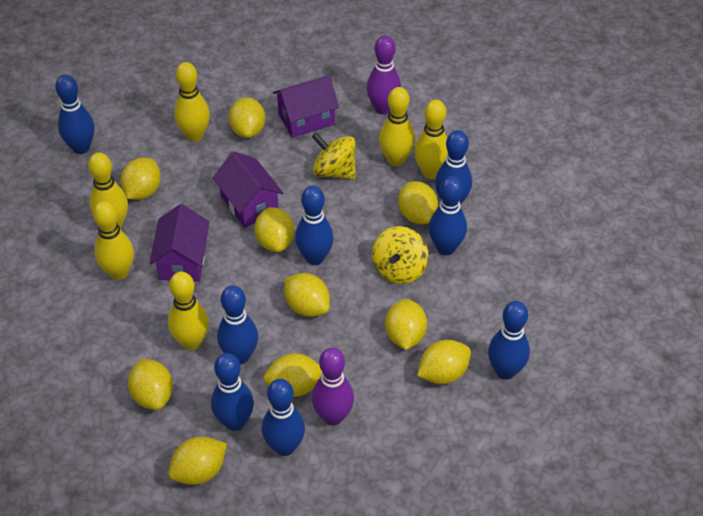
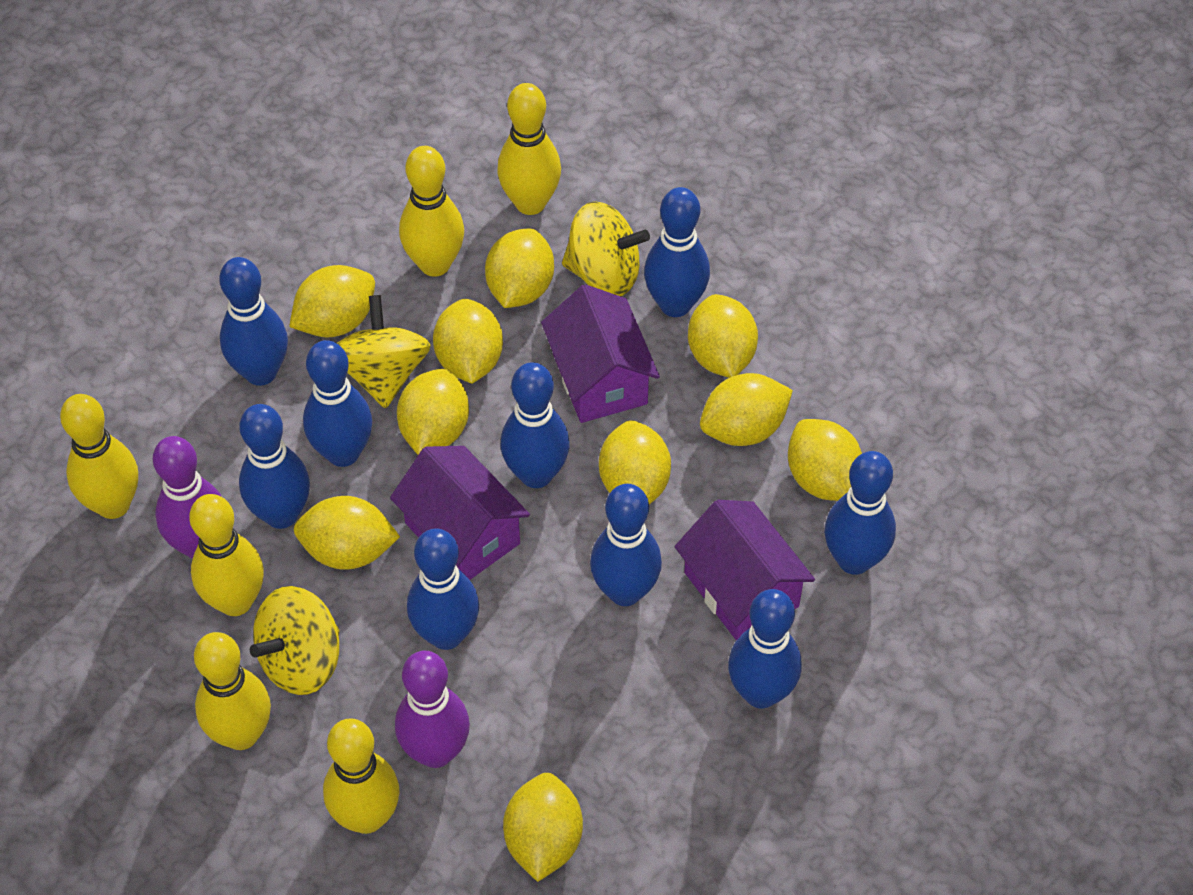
blue bowling pin: [55,75,94,154] [211,353,254,431] [217,285,258,364] [262,379,305,456] [295,186,334,265] [429,176,467,255] [435,130,472,205] [488,301,530,379] = 8 -> [219,257,288,386] [239,404,310,529] [303,340,372,467] [407,528,479,650] [500,362,570,488] [590,484,662,606] [644,187,710,317] [728,589,802,708] [824,451,896,575] = 9
yellow spinning top: [312,133,356,180] [372,226,429,284] = 2 -> [250,586,339,695] [337,295,431,408] [562,201,650,296] = 3

